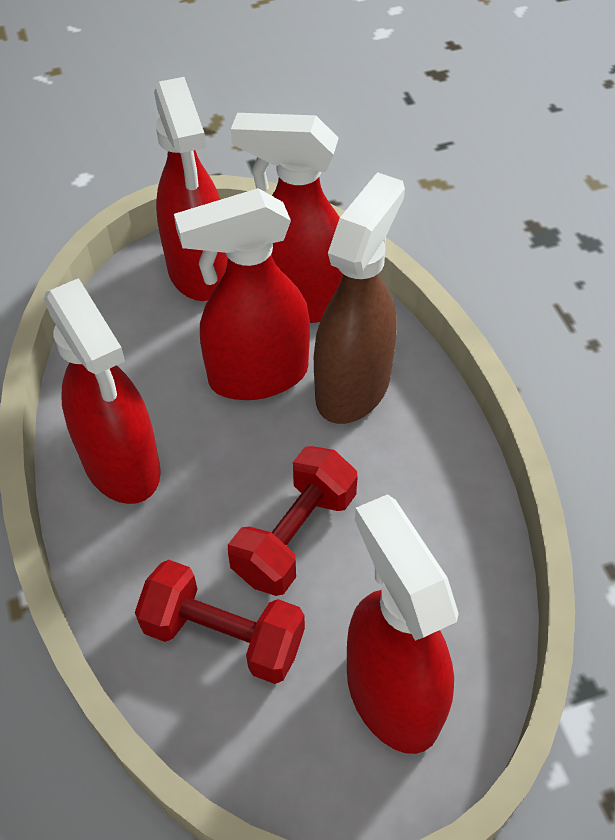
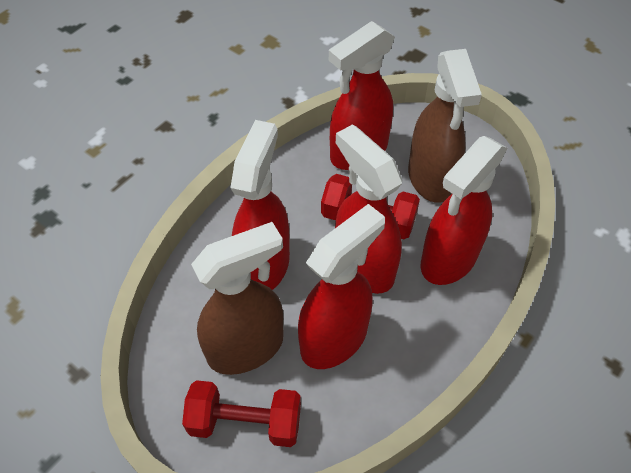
brown spray bottle: [314,172,405,424] = 1 -> [191,222,283,375] [408,49,482,203] = 2

